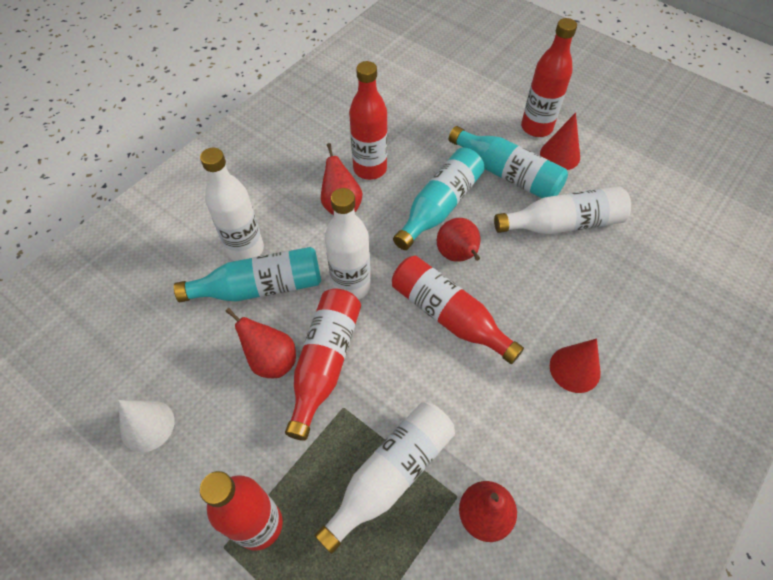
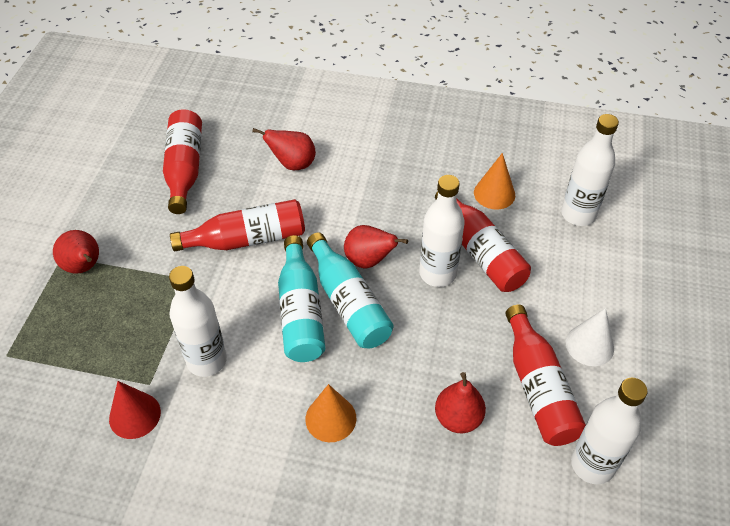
orange cone: none = 0 -> [306,384,356,442] [474,153,515,210] = 2
red bottle: [200,471,283,551] [285,289,361,441] [349,61,388,180] [392,256,524,364] [521,18,577,137] = 5 -> [163,109,202,214] [170,199,305,251] [435,191,531,292] [505,305,586,446] = 4
red cone: [540,113,580,170] [550,339,601,393] = 2 -> [109,381,161,439] = 1
turquoise bottle: [174,247,321,302] [393,148,485,250] [449,126,568,198] = 3 -> [278,235,325,362] [307,233,393,348] = 2

